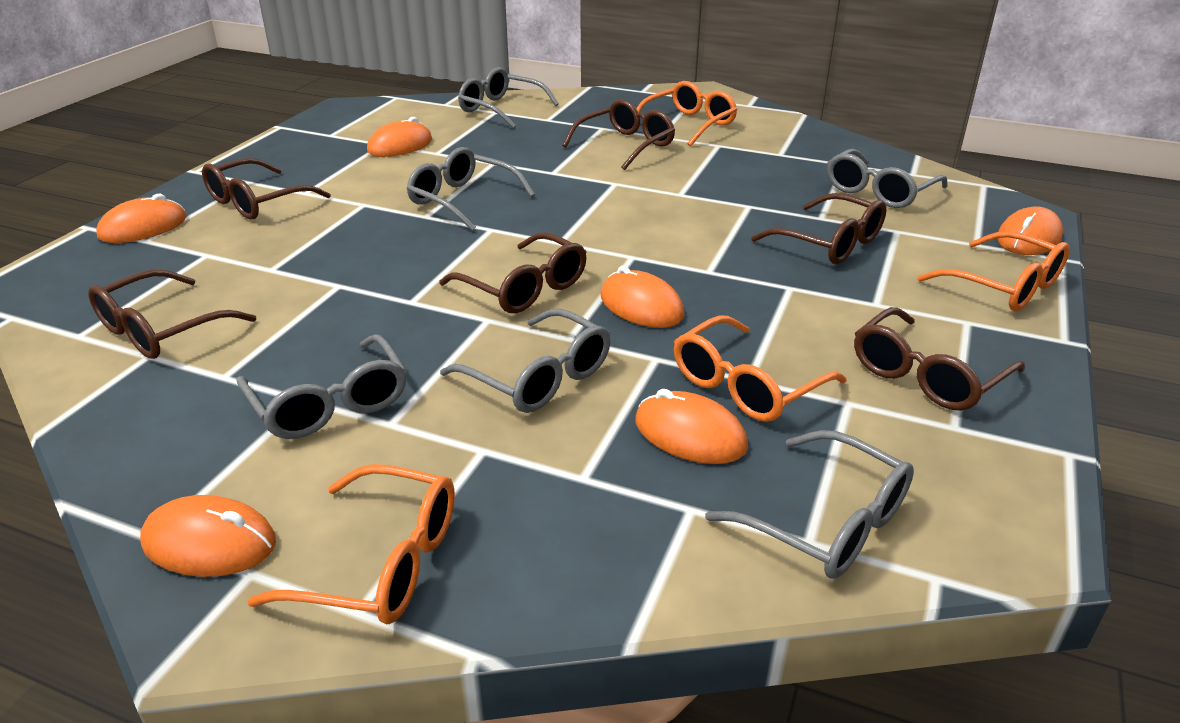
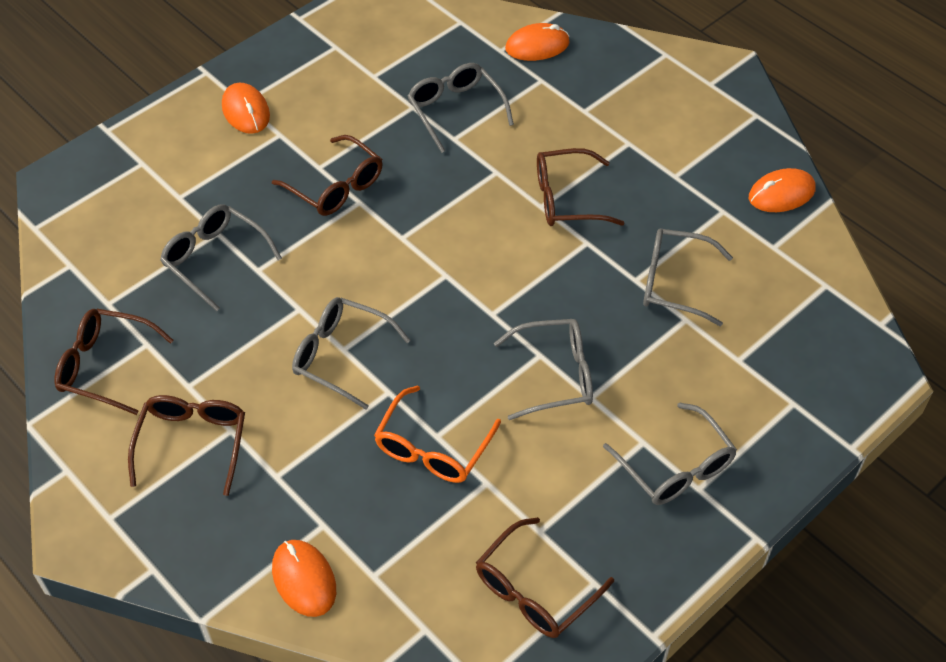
brown glasses: [88,270,256,359] [202,158,331,220] [439,232,587,313] [563,99,675,170] [751,193,887,264] [854,307,1025,411] = 6 -> [54,309,174,415] [128,395,245,496] [272,135,383,216] [476,517,614,638] [537,148,624,226] = 5
orange glasses: [247,464,455,624] [637,81,737,146] [674,315,847,422] [917,231,1070,311] = 4 -> [374,386,501,483] = 1
orange mouse: [96,194,187,243] [140,495,276,577] [367,117,432,157] [600,266,685,328] [635,389,748,464] [998,206,1063,255] = 6 -> [222,83,270,134] [272,540,336,617] [505,23,570,61] [749,168,816,212] = 4

